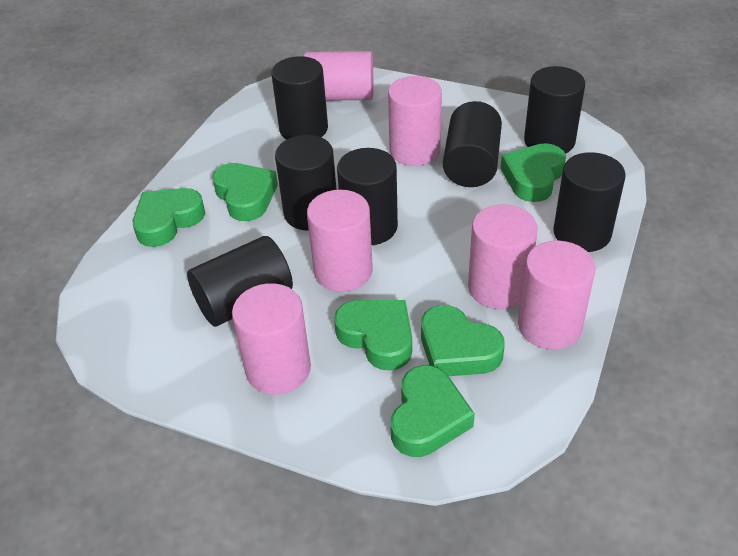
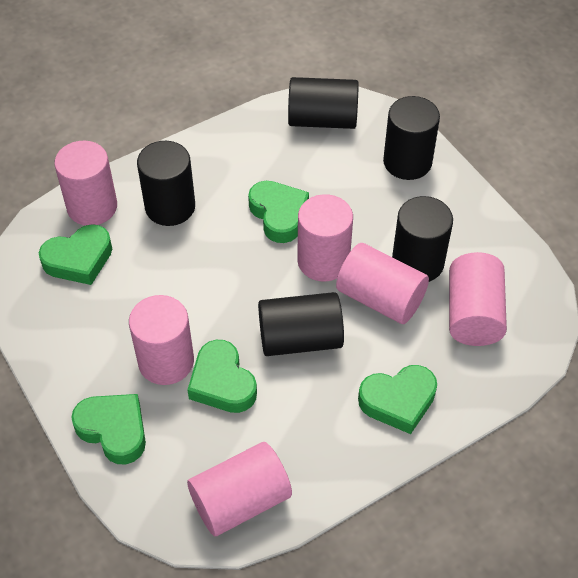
black cylinder: [187,236,293,327] [271,56,328,140] [275,135,337,231] [337,148,398,245] [443,101,502,187] [524,66,585,154] [553,152,625,252] = 7 -> [137,141,195,226] [258,292,344,356] [288,77,359,129] [383,96,440,180] [392,196,453,282] = 5
green heart: [133,188,205,247] [212,163,278,221] [334,300,412,371] [390,365,475,457] [421,305,505,376] [501,143,566,202] = 6 -> [39,224,112,285] [71,394,146,464] [188,340,257,413] [248,181,309,243] [358,365,437,434] = 5

